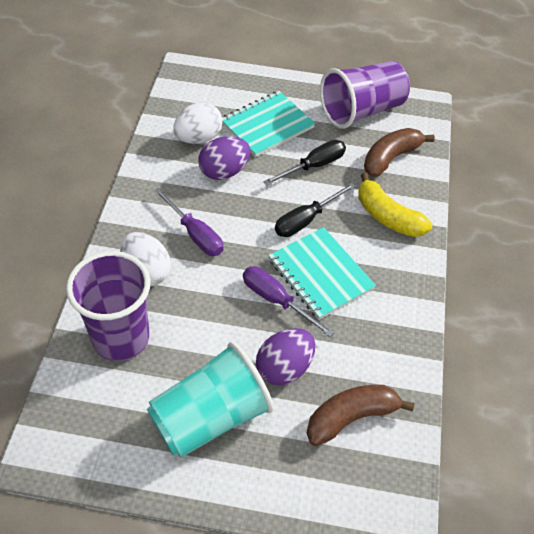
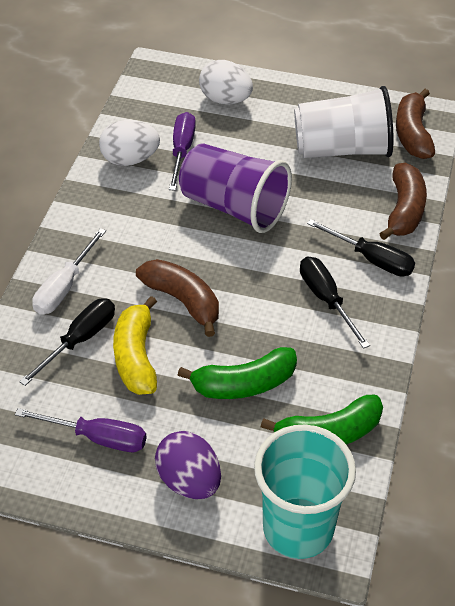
black screwdriver: [263,140,346,185] [275,183,356,237] = 2 -> [19,298,115,386] [300,257,370,349] [307,219,415,277] = 3
brown banana: [307,385,415,446] [364,128,435,177] = 2 -> [136,259,219,337] [379,163,427,240] [396,89,435,159] = 3
green banana: none = 0 -> [178,347,297,399] [261,395,383,444] = 2
purple cup: [66,251,150,361] [320,61,410,129] = 2 -> [179,143,292,233] = 1
purple egg: [199,136,251,180] [256,328,315,386] = 2 -> [155,431,221,499] = 1
turquoise notebook: [222,91,315,157] [268,227,376,320] = 2 -> none = 0
white cup: none = 0 -> [294,86,393,158] = 1
white screwdriver: none = 0 -> [32,228,106,315] = 1

